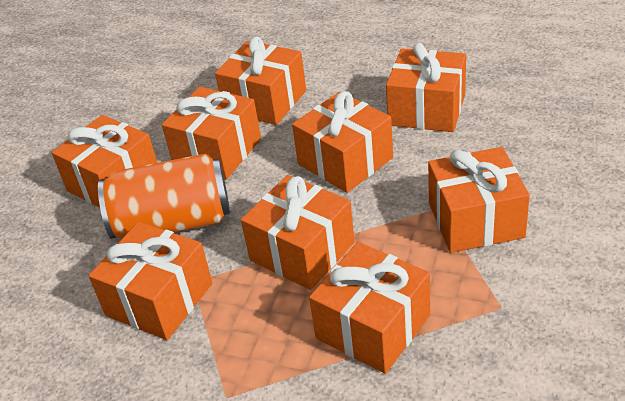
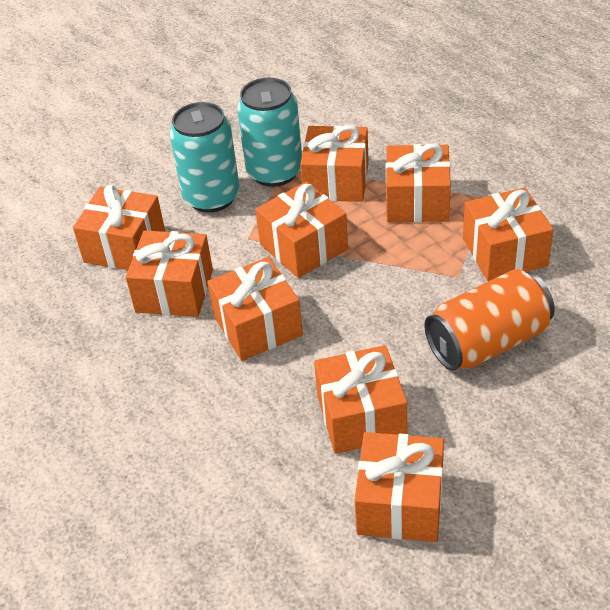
turquoise can: none = 0 -> [169,102,240,212] [237,78,302,187] = 2

